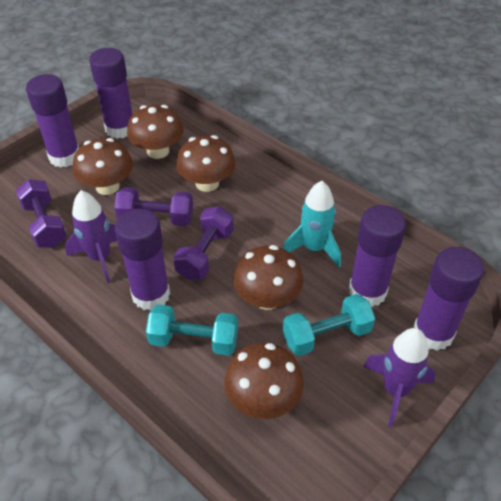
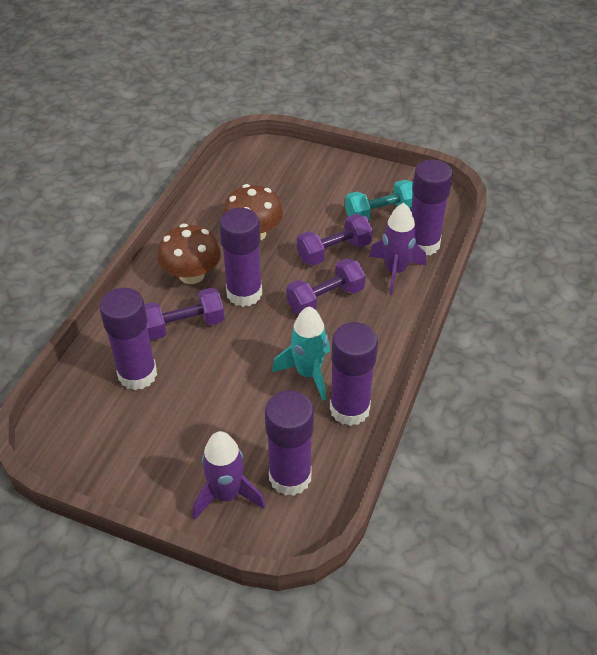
brown mushroom: [73,138,133,195] [127,105,183,159] [176,135,235,192] [224,343,304,419] [234,245,303,310] = 5 -> [157,224,221,284] [223,184,283,241] = 2
turquoise dumbbell: [146,304,238,356] [283,294,375,356] = 2 -> [345,180,413,221] = 1

